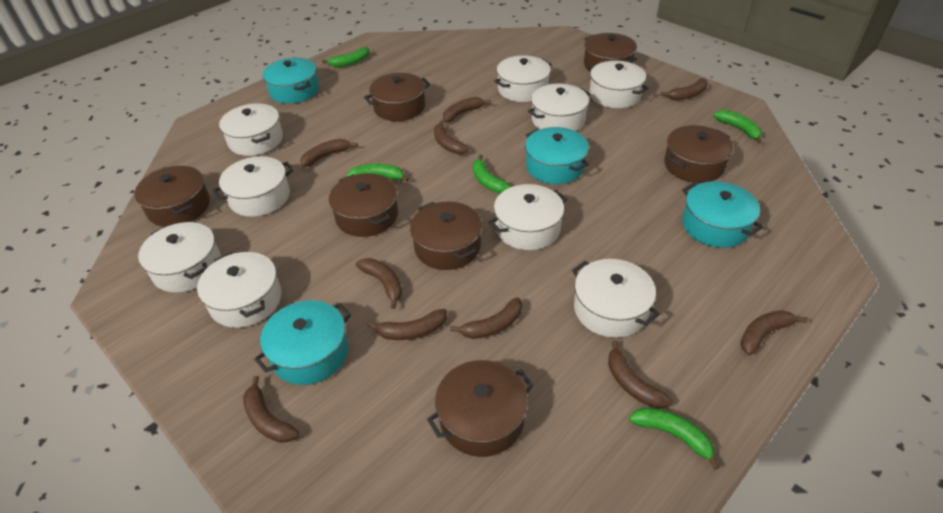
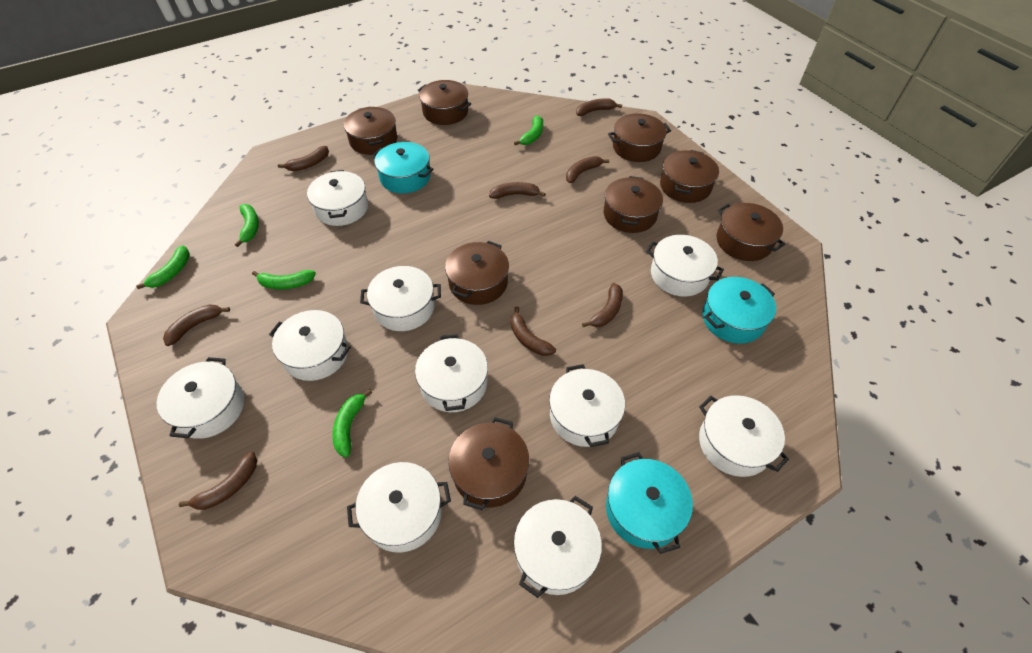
brown banana: [243,376,299,443] [300,139,358,167] [356,258,402,309] [367,309,447,340] [434,120,469,155] [443,97,491,123] [450,297,522,339] [608,340,672,409] [660,78,708,100] [740,310,808,355] = 10 -> [163,305,230,346] [179,452,257,510] [278,146,329,171] [489,182,545,199] [511,306,556,356] [566,156,609,183] [576,98,622,116] [582,283,623,327] = 8
brown pot: [134,166,210,227] [329,173,398,237] [364,73,430,121] [410,202,482,270] [427,360,534,457] [584,33,637,71] [664,125,733,183] = 7 -> [344,107,397,155] [418,80,471,125] [445,241,509,305] [448,417,529,511] [604,176,663,233] [608,113,671,162] [660,150,719,203] [717,203,785,261] = 8
turquoise pot: [254,300,351,385] [263,58,319,103] [525,127,589,184] [682,181,763,248] = 4 -> [372,142,434,193] [606,452,693,554] [703,277,776,344] = 3
white pot: [138,222,221,293] [197,252,282,328] [213,156,294,217] [219,103,283,156] [489,184,567,250] [494,55,552,102] [528,84,590,131] [572,259,660,338] [588,60,649,108] = 9 -> [157,357,244,439] [269,310,351,381] [307,170,368,226] [347,462,451,553] [360,266,441,331] [415,334,488,412] [514,496,602,598] [549,364,625,447] [646,235,724,297] [699,395,789,477] = 10

